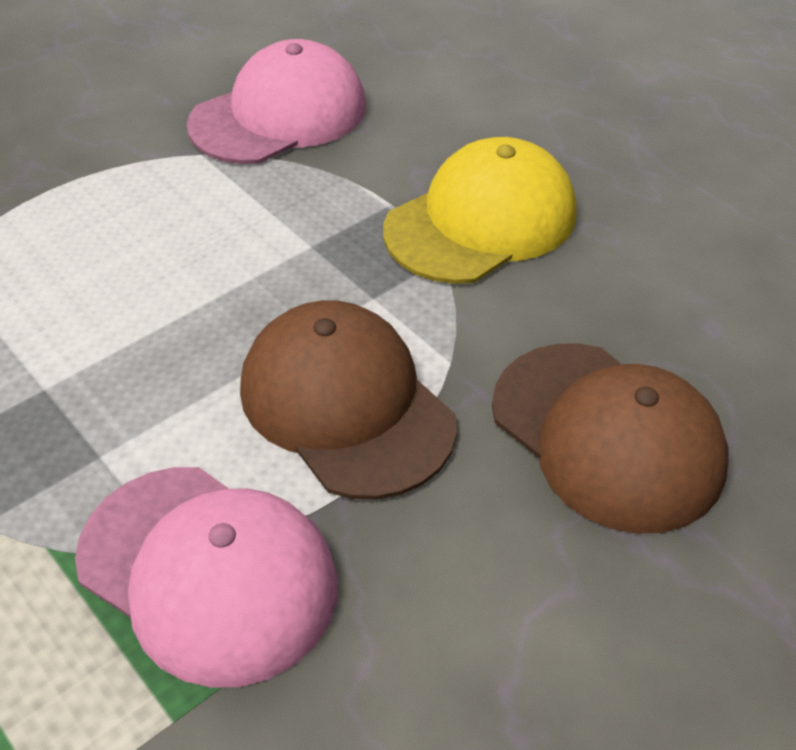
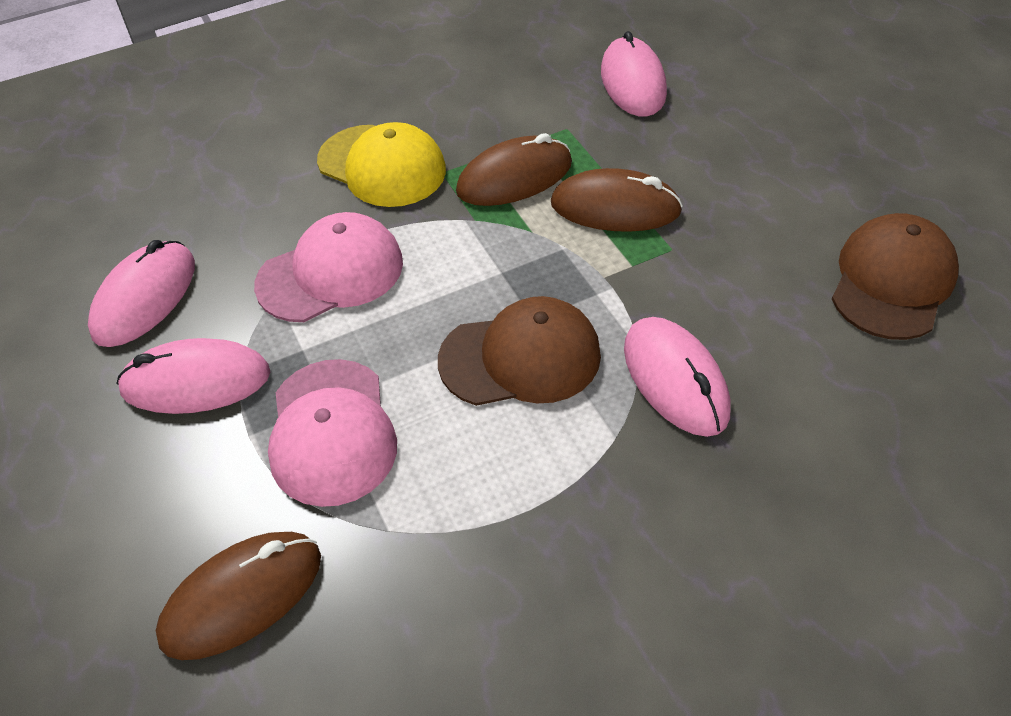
brown mouse: none = 0 -> [156,532,321,660] [456,133,572,206] [551,168,683,232] = 3
pink mouse: none = 0 -> [88,240,195,347] [117,338,270,414] [601,31,667,117] [624,317,731,437] = 4

